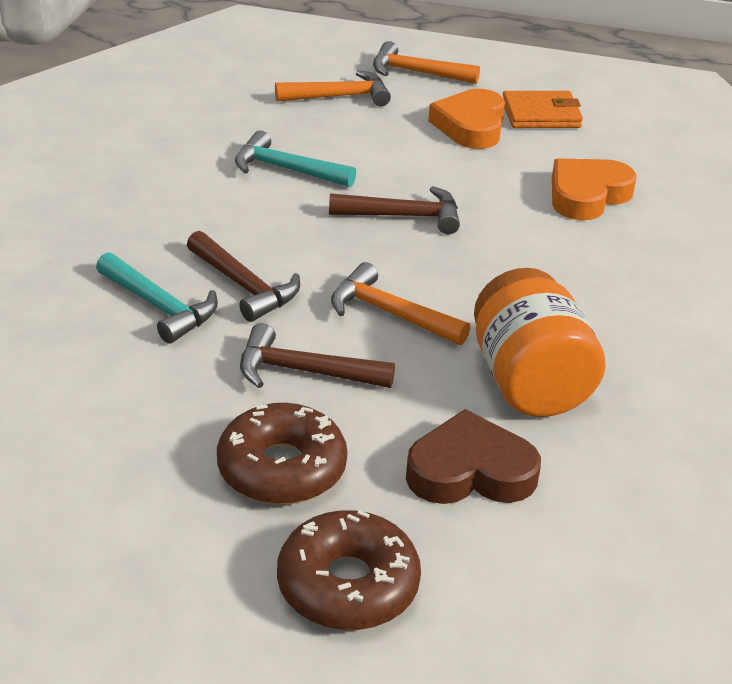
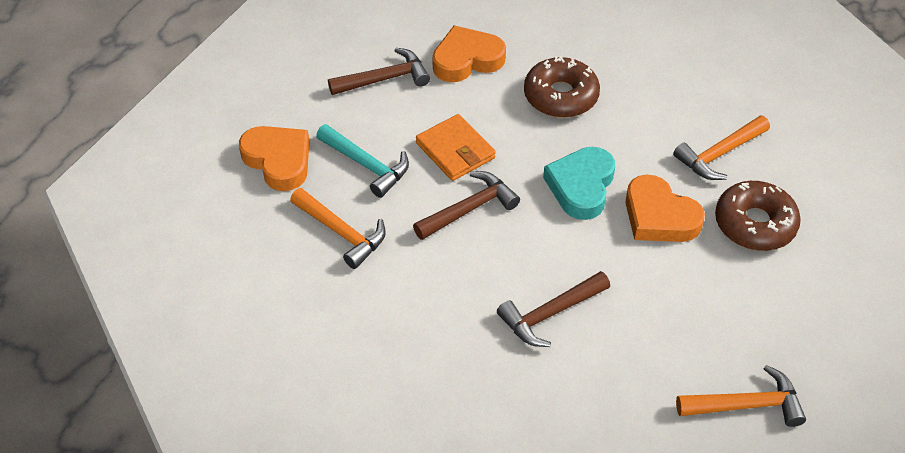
brown heart: [406,409,541,504] = 1 -> none = 0
orange heart: [428,89,505,149] [552,158,637,220] = 2 -> [239,126,310,191] [432,25,506,82] [626,174,705,242] = 3
orange jar: [474,268,606,417] = 1 -> none = 0
turquoise hammer: [96,252,218,344] [235,130,356,188] = 2 -> [316,124,409,198] = 1
turquoise heart: none = 0 -> [543,147,615,220] = 1

